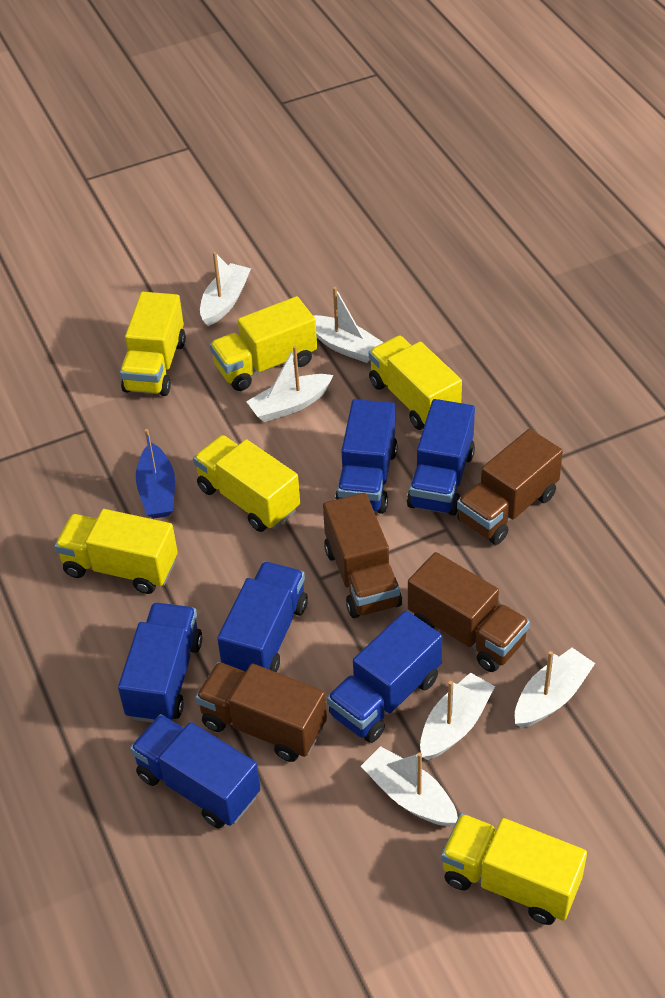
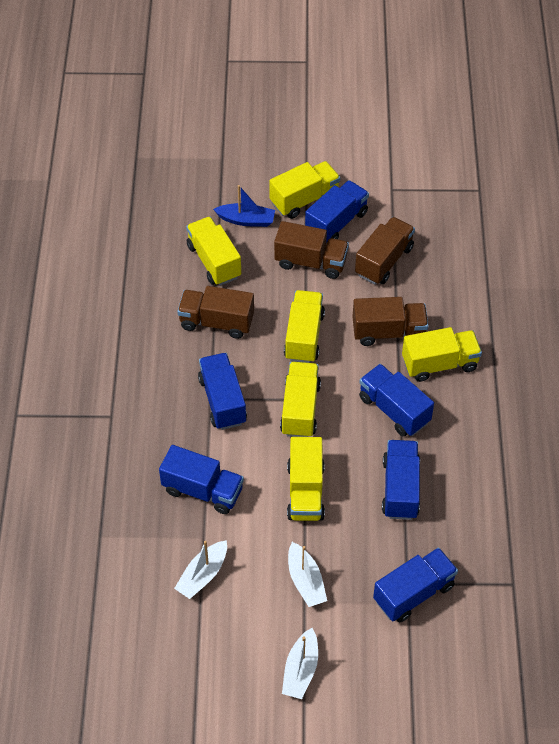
white boat: [200,252,251,326] [246,346,333,422] [313,287,384,363] [361,746,458,826] [420,672,495,760] [515,648,595,728] = 6 -> [174,540,227,599] [282,628,318,699] [288,542,327,607] = 3

